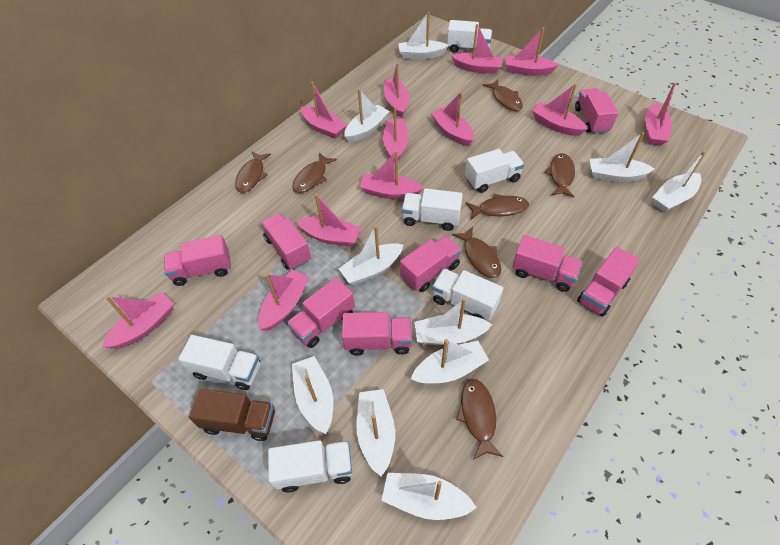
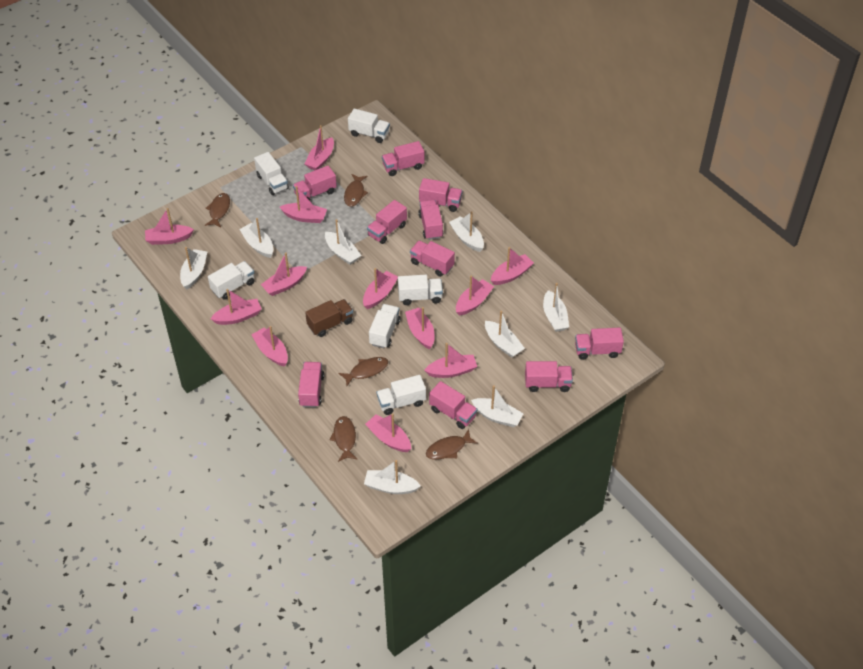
brown fish: [235,151,271,193] [292,153,337,193] [453,226,501,278] [456,379,504,460] [466,194,529,220] [482,79,523,111] [544,153,575,198] = 7 -> [205,193,230,227] [330,416,357,462] [338,357,388,386] [344,174,368,207] [426,429,478,460] = 5
pink truck: [164,235,231,286] [261,213,311,270] [287,278,355,348] [342,312,412,356] [400,236,462,292] [512,235,583,292] [575,88,618,134] [577,247,640,317] = 8 -> [293,166,337,201] [298,362,324,408] [367,200,407,244] [382,141,425,176] [410,241,455,277] [418,200,444,240] [419,178,463,212] [429,381,477,429] [525,361,573,392] [575,327,624,360] = 10
white boat: [292,356,333,434] [339,225,403,285] [345,89,390,142] [356,389,395,476] [381,473,477,520] [399,12,449,59] [411,339,489,384] [414,298,492,345] [590,132,655,182] [652,151,706,212] = 10 -> [180,247,207,289] [239,218,273,258] [325,219,362,265] [364,460,421,494] [449,211,484,252] [471,385,524,427] [485,311,525,358] [543,283,569,332] = 8

